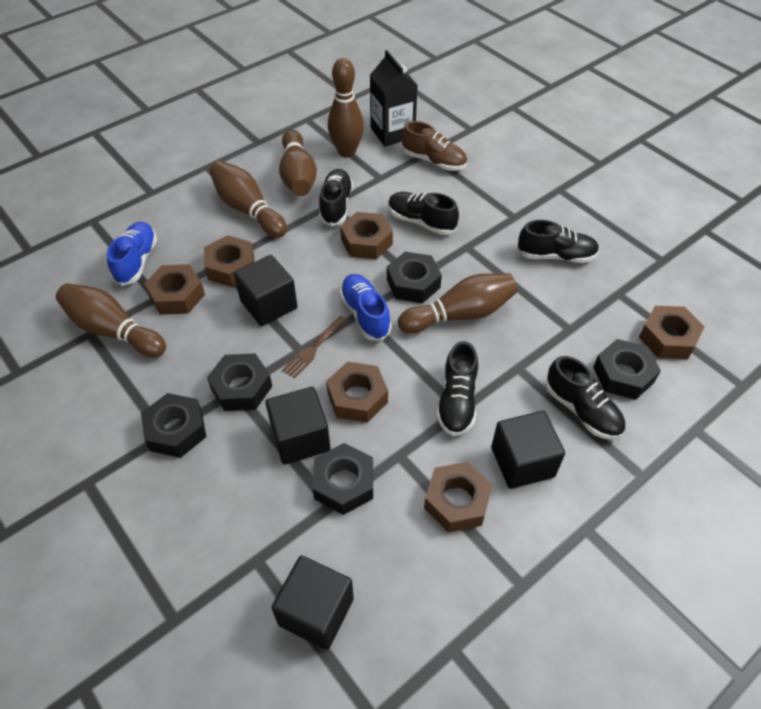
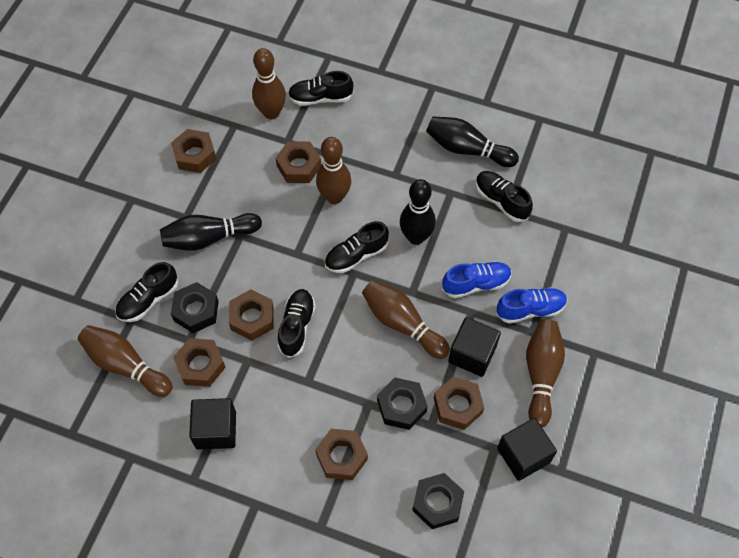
black bowling pin: none = 0 -> [160,213,262,251] [400,179,436,245] [426,116,519,167] = 3
black carton: [370,50,418,147] = 1 -> none = 0
black cube: [234,255,297,326] [265,387,330,465] [271,555,354,650] [491,411,565,489] = 4 -> [189,398,236,449] [448,317,501,377] [497,418,557,481] = 3
black nut: [141,393,207,458] [207,353,272,411] [313,443,373,515] [387,252,442,303] [593,339,661,400] = 5 -> [171,282,219,333] [377,377,428,430] [412,473,464,529] = 3
brown fork: [282,316,347,379] = 1 -> none = 0
brown shoe: [402,121,467,171] = 1 -> none = 0

